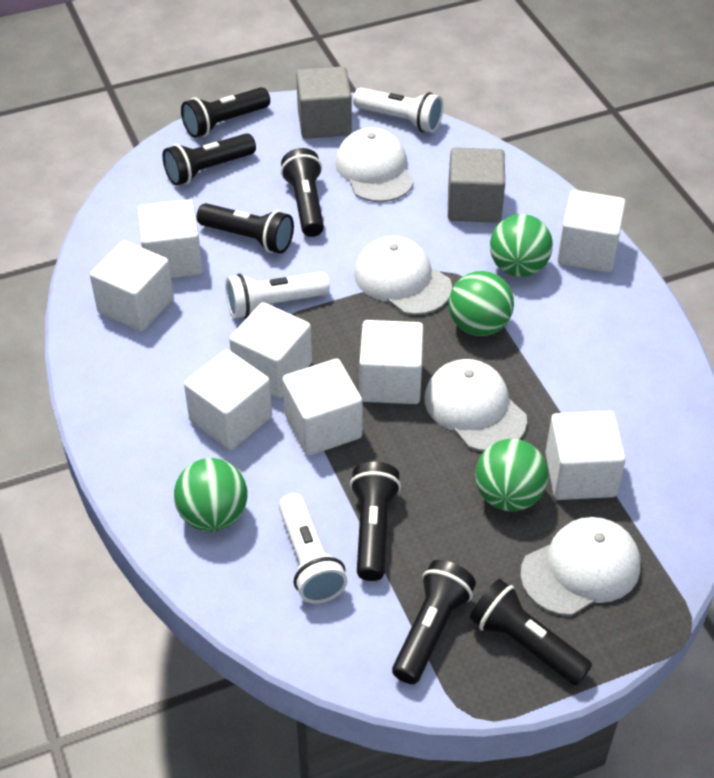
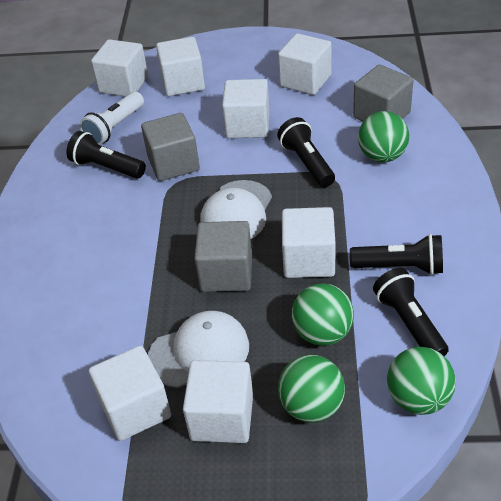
black flashlight: [162,133,256,186] [181,87,270,138] [197,203,294,254] [281,148,324,237] [350,462,401,581] [392,560,476,684] [470,579,592,686] = 7 -> [66,131,146,178] [277,117,335,187] [350,234,443,275] [373,268,449,356] = 4
grey cube: [296,66,352,139] [448,147,505,223] = 2 -> [141,113,200,181] [194,221,252,292] [353,64,413,121] = 3
white cap: [335,128,414,202] [354,236,452,315] [424,359,527,451] [520,517,641,616] = 4 -> [148,311,249,388] [200,180,272,239] = 2
white cube: [90,240,174,332] [137,199,203,278] [184,349,272,450] [229,302,312,398] [282,359,363,456] [359,320,423,404] [545,411,626,500] [557,190,626,273] = 8 -> [89,346,171,441] [91,39,148,97] [156,37,205,96] [183,360,253,443] [222,79,270,138] [278,33,332,95] [282,207,336,278] = 7
white flashlight: [225,272,330,319] [279,493,348,604] [353,88,443,133] = 3 -> [79,92,144,145] = 1

